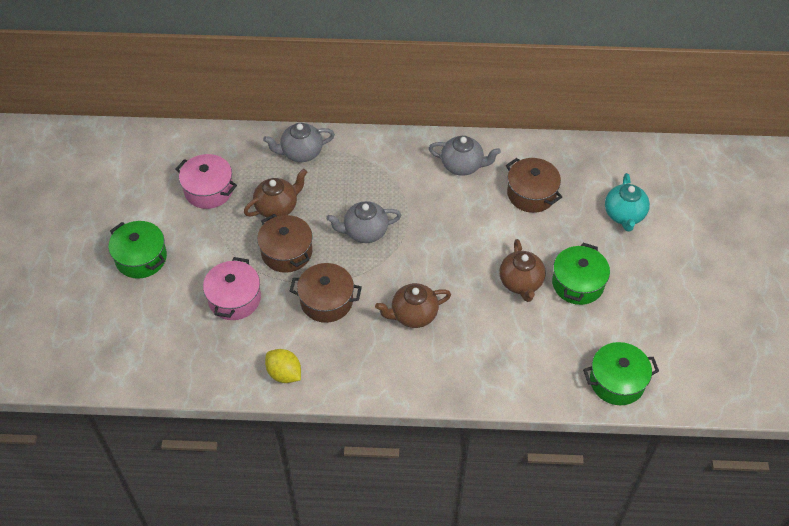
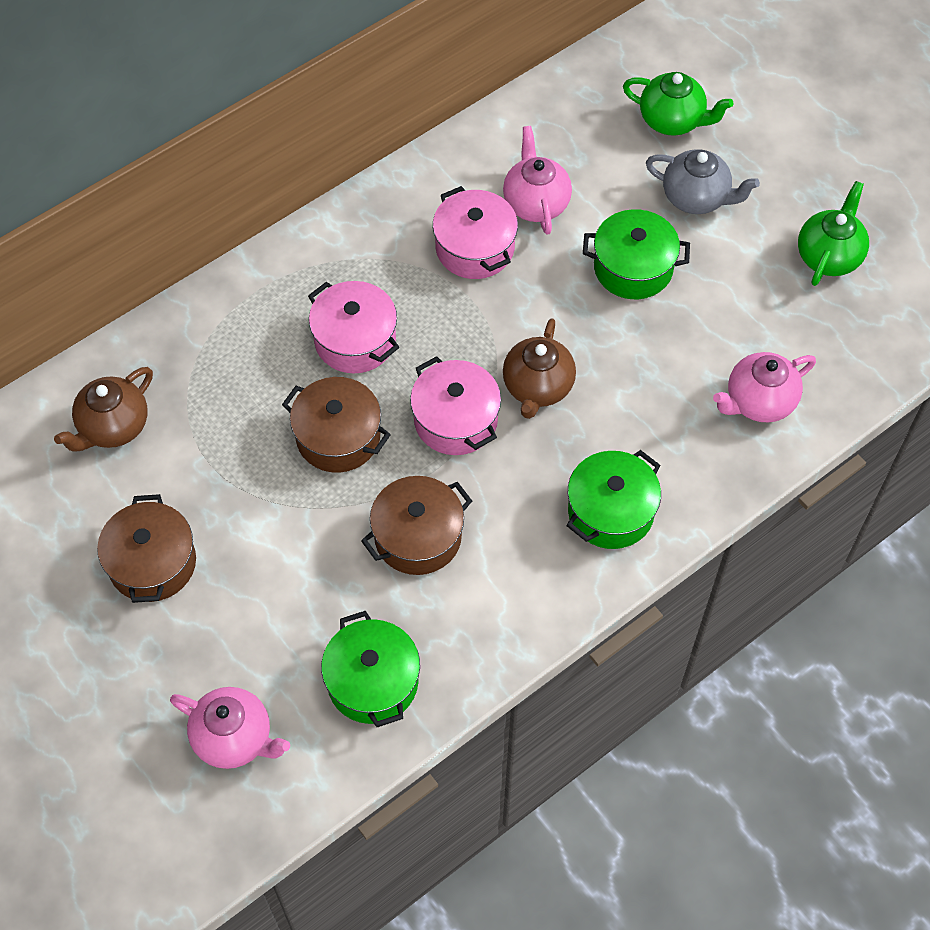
brown teapot: [244,169,307,218] [375,283,451,328] [499,239,546,302] = 3 -> [54,367,153,452] [503,318,576,419] = 2
green teapot: none = 0 -> [623,72,733,135] [798,181,869,286] = 2
grey teapot: [263,123,335,162] [326,201,401,243] [429,136,501,176] = 3 -> [646,149,760,214] = 1
pink pot: [175,154,237,209] [203,257,261,320] = 2 -> [308,281,399,373] [410,356,501,455] [433,186,518,279] = 3
pink teapot: none = 0 -> [170,687,290,769] [503,126,572,235] [713,352,816,422] = 3
turquoise teapot: [605,173,650,232] = 1 -> none = 0
yellow lemon: [265,349,301,383] = 1 -> none = 0

